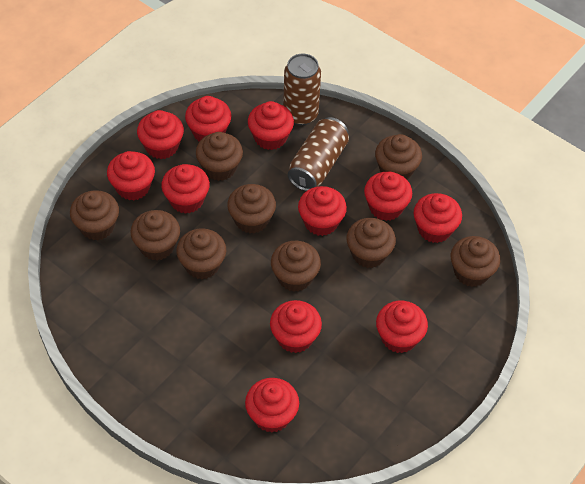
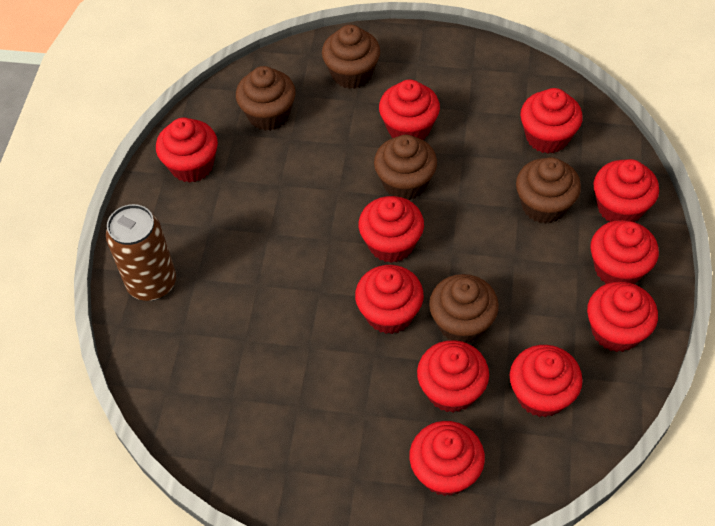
brown can: [283,54,321,125] [288,117,349,191] = 2 -> [106,204,176,301] = 1
brown cupcake: [70,190,119,240] [130,210,180,260] [176,228,226,279] [196,132,243,181] [227,184,276,234] [271,241,321,292] [346,218,396,268] [375,134,422,180] [451,236,500,287] = 9 -> [236,66,296,131] [322,25,380,89] [374,135,437,200] [429,274,499,343] [516,157,581,224] = 5

